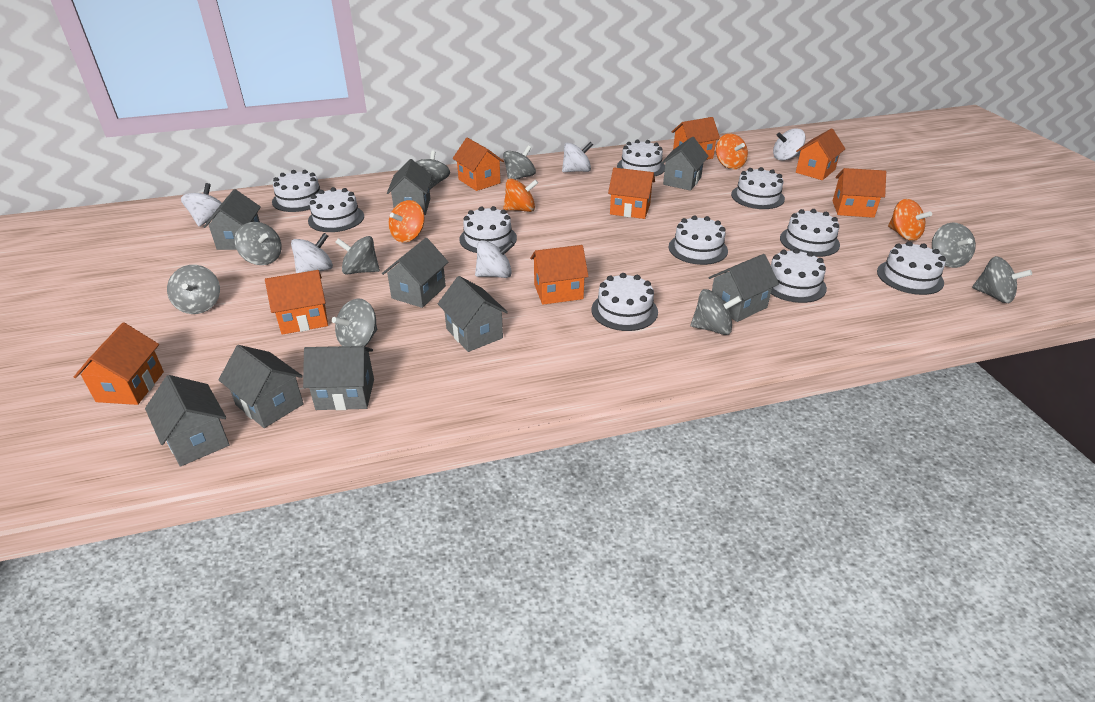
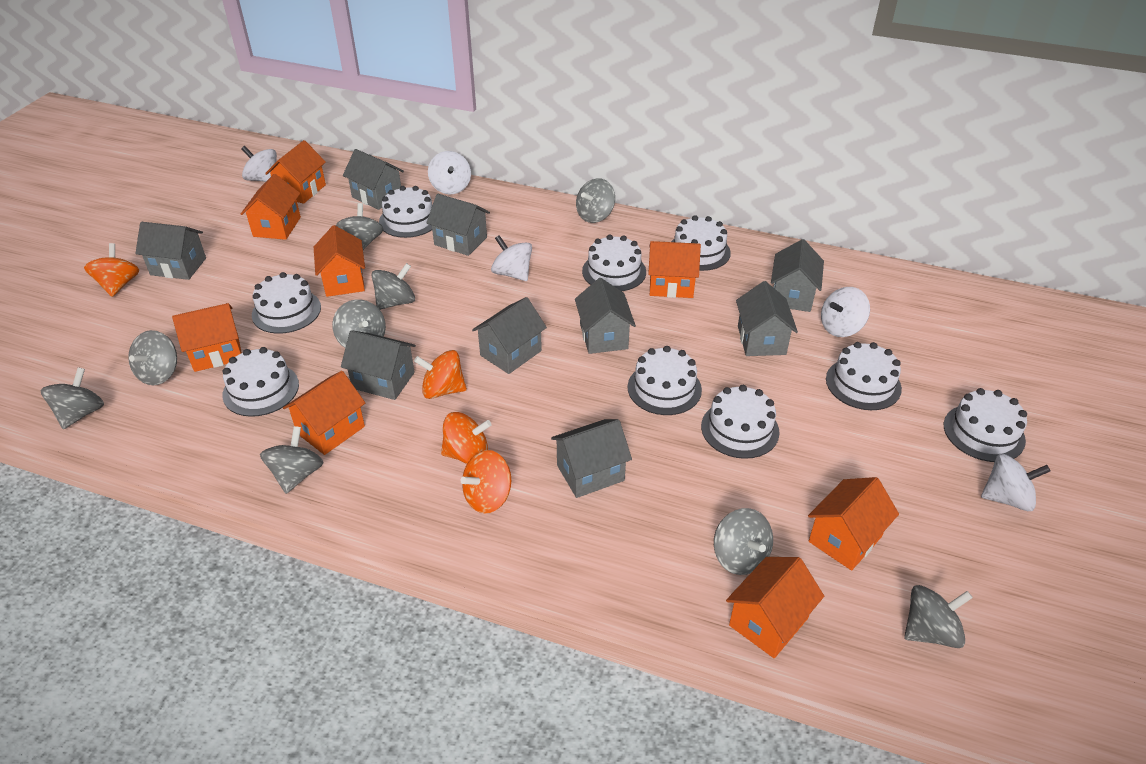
white cake: [272,170,321,212] [308,187,364,232] [459,206,517,253] [592,273,658,331] [617,140,665,177] [668,215,728,265] [731,167,785,209] [771,248,827,303] [780,209,840,257] [877,241,946,295] = 10 -> [222,347,299,417] [252,272,321,334] [379,186,432,238] [582,235,646,291] [628,346,702,415] [671,215,731,271] [701,385,779,459] [826,342,902,410] [944,388,1027,462] = 9

